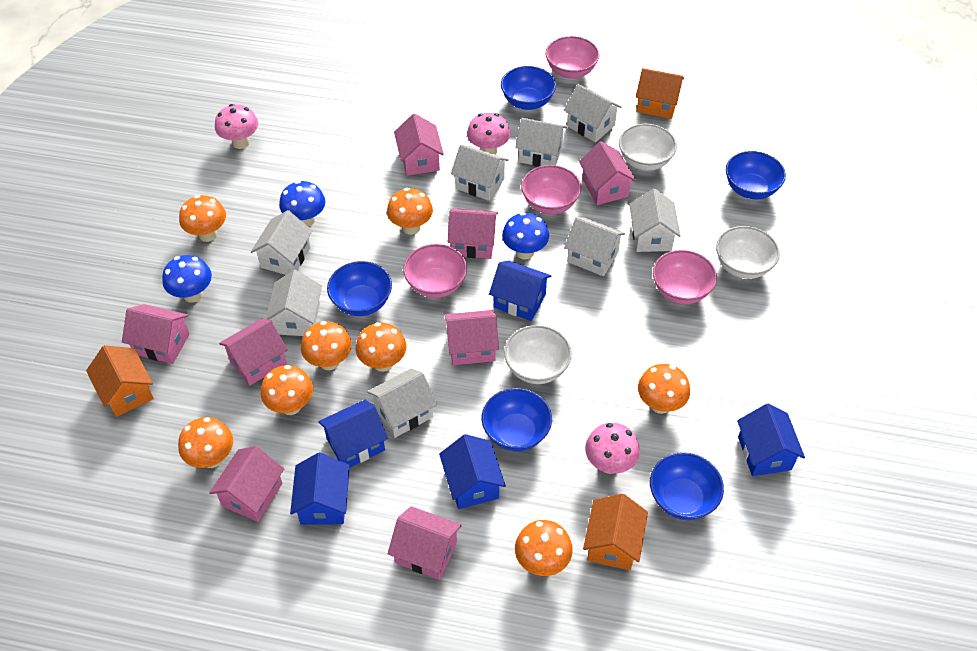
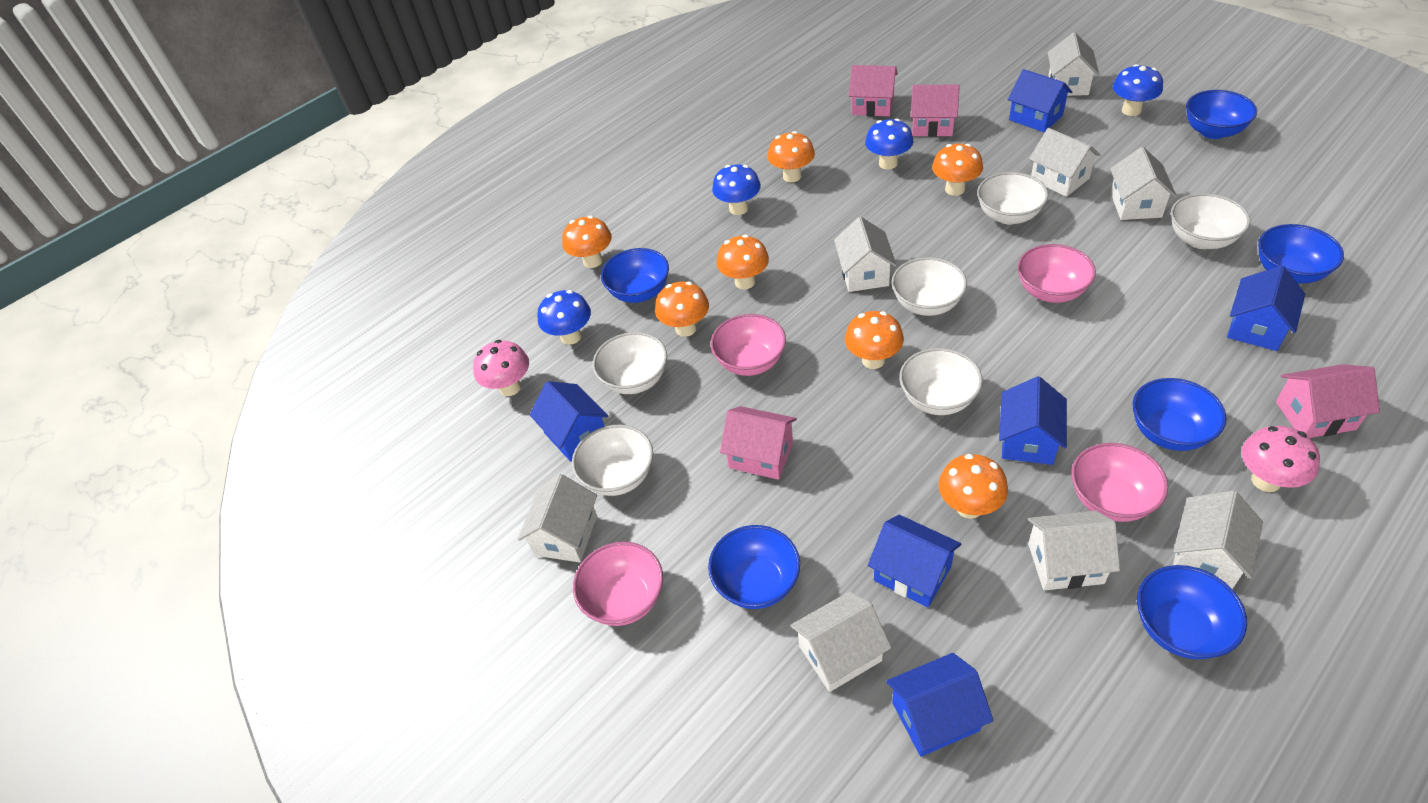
blue bowl: [327,261,392,316] [482,388,552,451] [501,66,556,110] [650,452,724,520] [726,151,786,199] = 5 -> [601,248,669,303] [708,525,800,609] [1132,378,1227,451] [1137,565,1247,660] [1186,90,1257,139] [1258,224,1344,284] = 6
blue house: [290,453,350,525] [318,400,388,467] [439,434,506,509] [489,260,551,321] [737,403,805,476] = 5 -> [529,381,608,462] [868,515,961,608] [886,653,993,757] [999,376,1067,465] [1008,69,1072,132] [1227,266,1305,351] = 6
blue mushroom: [162,255,212,303] [279,181,325,227] [502,212,549,260] = 3 -> [537,290,591,345] [712,164,761,215] [865,119,913,170] [1113,64,1163,116] = 4
orange house: [86,345,154,417] [583,494,648,570] [636,68,684,119] = 3 -> none = 0
orange mushroom: [178,417,233,468] [179,195,226,242] [261,365,313,415] [301,321,352,370] [356,323,406,372] [387,188,433,235] [515,520,573,576] [638,364,690,414] = 8 -> [562,216,612,268] [655,281,709,337] [717,235,769,289] [767,131,815,182] [845,311,904,369] [932,144,983,196] [938,454,1008,519] = 7
pink house: [122,304,190,364] [209,446,284,522] [219,319,288,386] [388,506,462,580] [394,113,444,176] [445,310,499,365] [448,208,498,259] [579,141,636,205] = 8 -> [720,406,797,480] [848,65,898,116] [911,85,960,137] [1276,364,1380,438] = 4
pink mushroom: [215,104,258,149] [467,113,510,155] [585,423,640,474] = 3 -> [473,340,529,396] [1242,426,1320,492] = 2
white bowl: [504,325,572,384] [619,124,677,171] [716,226,780,279] = 3 -> [572,424,653,496] [593,332,667,394] [891,257,967,316] [900,348,983,415] [977,172,1048,224] [1171,193,1250,249] = 6

